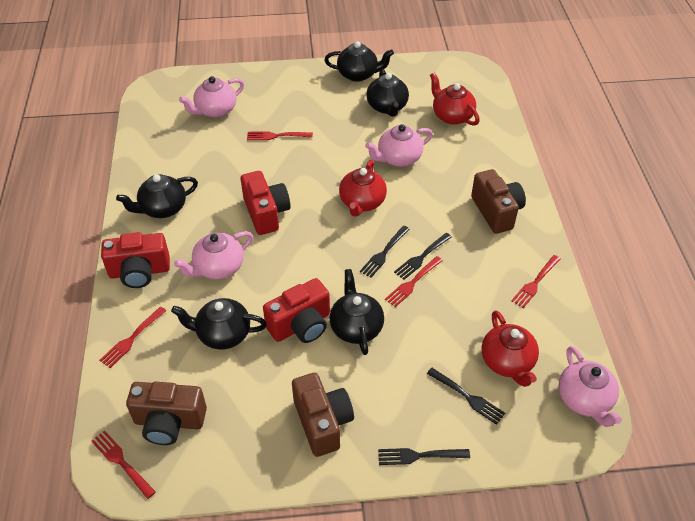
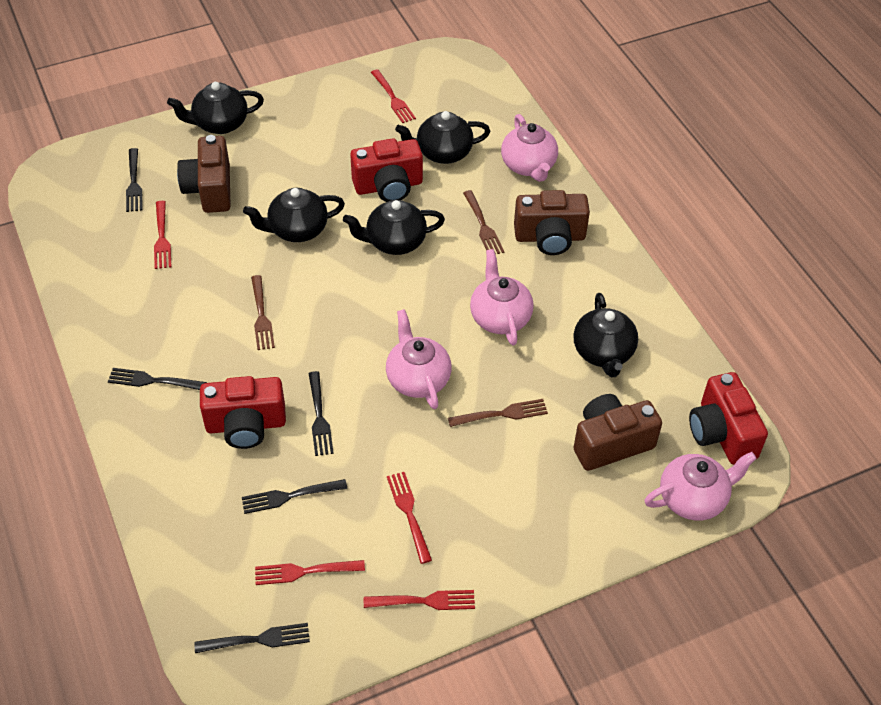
black fork: [360,226,410,278] [378,448,470,465] [394,233,452,280] [427,368,505,425] = 4 -> [108,368,207,390] [126,148,143,212] [194,623,310,653] [242,479,347,514] [308,371,334,456] = 5
brown fork: none = 0 -> [251,275,275,350] [448,399,548,427] [463,190,504,255] = 3
red teapot: [339,160,387,217] [430,73,480,126] [482,310,539,387] = 3 -> none = 0

